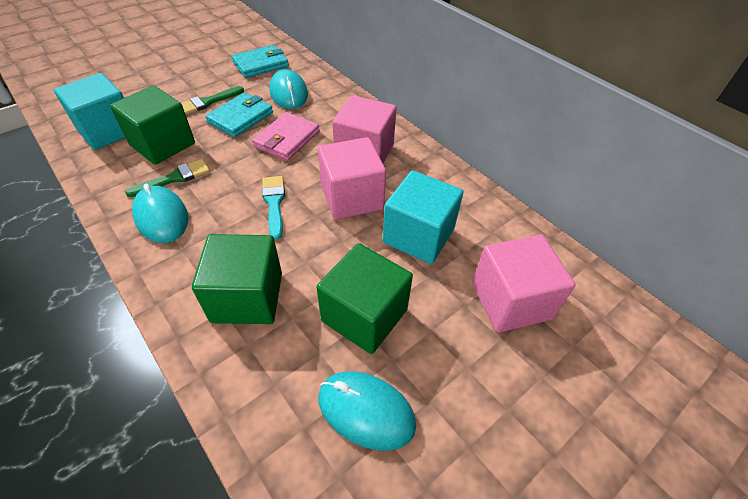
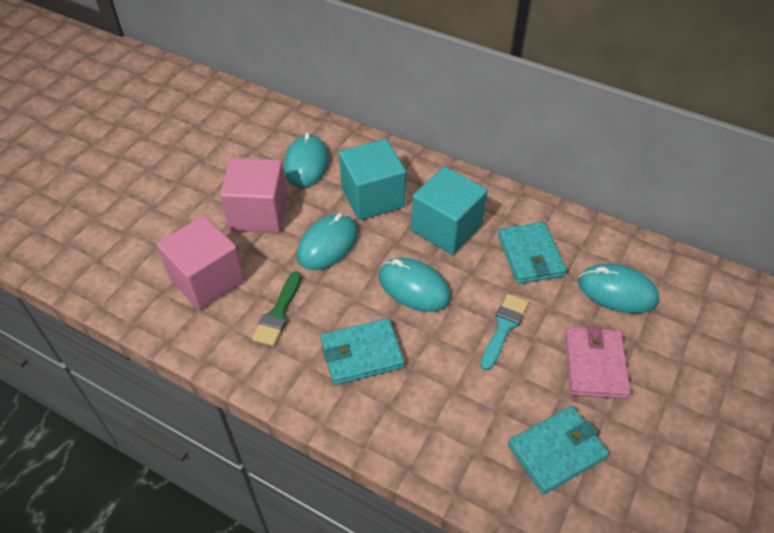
green brush: [125,159,210,197] [181,86,244,115] = 2 -> [252,271,301,346] = 1
green cube: [110,85,195,165] [192,234,282,324] [317,243,413,354] = 3 -> none = 0
pink cube: [318,137,386,220] [332,95,397,163] [472,235,576,333] = 3 -> [157,216,245,310] [220,158,287,233] = 2
turquoise mouse: [132,184,189,243] [269,69,308,109] [318,371,416,451] = 3 -> [284,132,329,188] [297,213,358,270] [379,258,450,312] [578,264,659,313] = 4
turquoise wallet: [205,92,273,137] [232,45,289,78] = 2 -> [321,318,405,385] [498,222,567,284] [508,406,609,495] = 3

